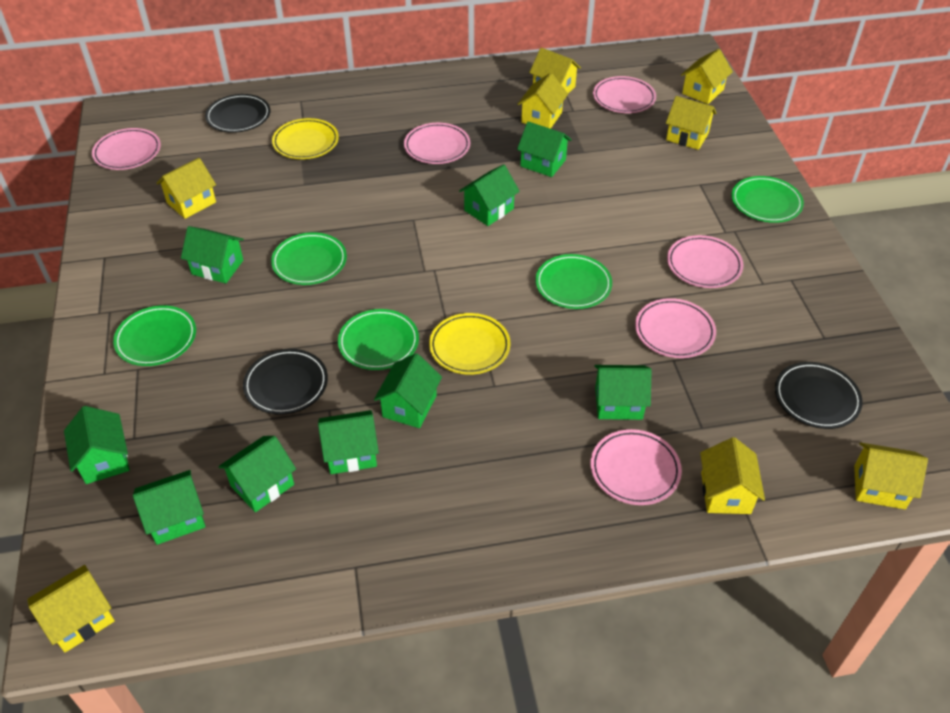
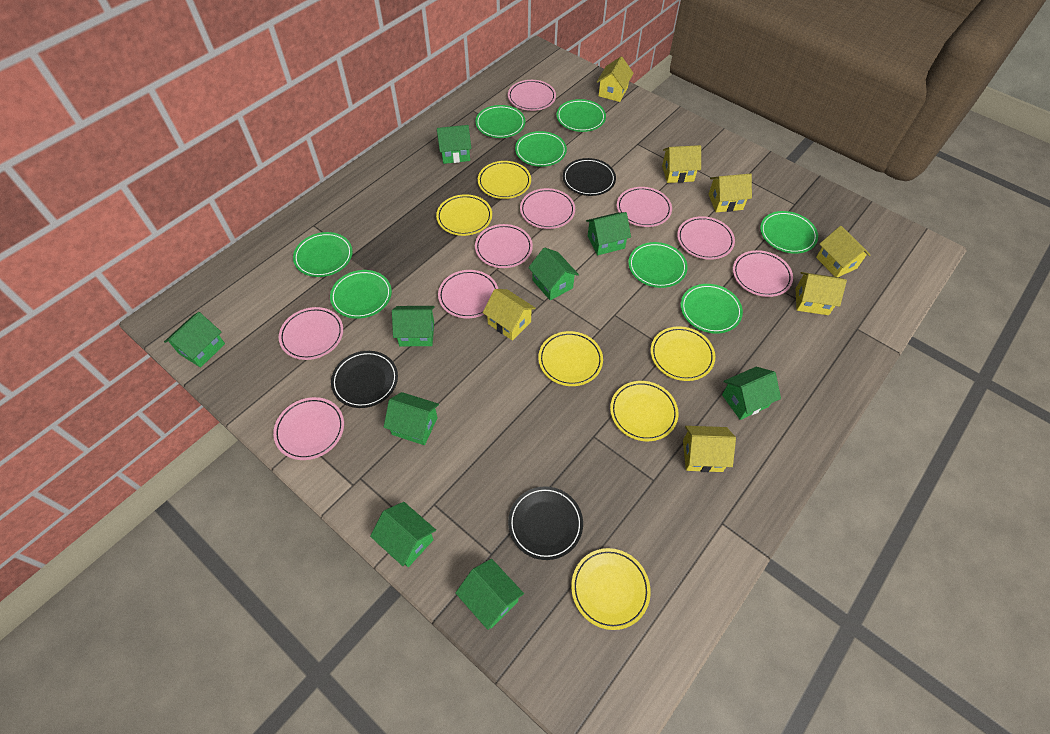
green plate: [113,305,196,366] [271,232,347,285] [338,309,419,370] [535,254,612,309] [732,176,804,223] = 5 -> [293,232,353,277] [330,270,392,319] [475,105,525,138] [515,131,567,167] [556,99,606,132] [628,242,688,288] [681,284,743,334] [760,211,818,254] = 8
pink plate: [92,128,161,170] [404,123,470,164] [591,429,682,505] [593,76,656,113] [635,298,716,358] [667,235,744,288] = 6 -> [273,397,344,460] [279,307,343,360] [438,270,498,318] [475,224,533,268] [508,80,556,111] [520,188,575,229] [617,187,672,227] [677,216,735,260] [733,250,793,297] = 9
yellow house: [27,565,115,652] [156,158,216,219] [517,73,568,129] [529,48,581,93] [666,96,717,150] [681,49,733,104] [700,437,765,514] [854,442,928,509] = 8 -> [483,289,536,341] [597,57,634,102] [662,145,701,183] [683,426,736,472] [708,174,752,212] [796,272,847,315] [816,226,871,277] = 7
yellow plate: [272,118,339,159] [429,313,511,375] = 2 -> [436,194,492,236] [478,161,531,199] [538,331,603,386] [571,548,651,630] [610,381,679,441] [651,326,715,381] = 6

